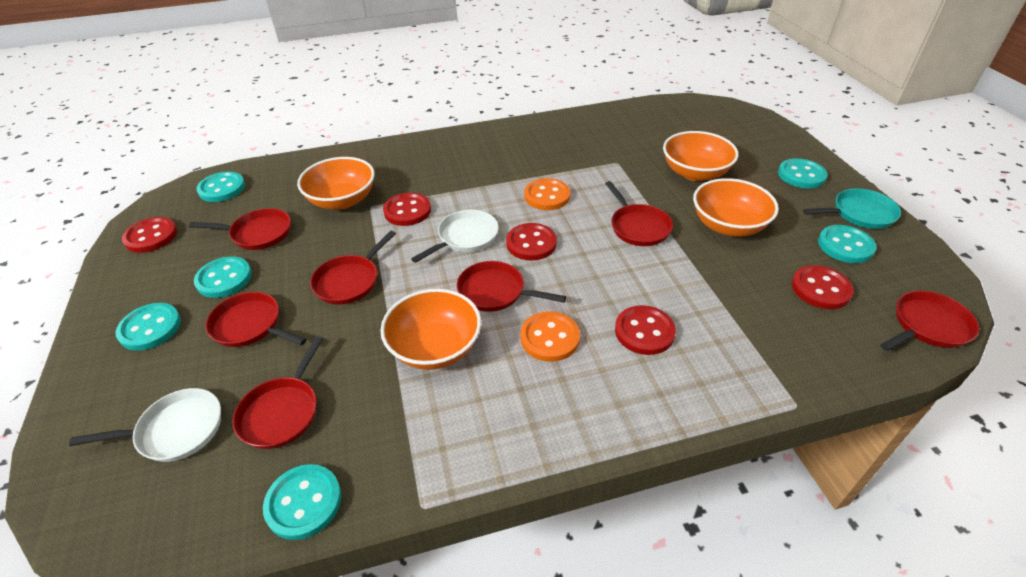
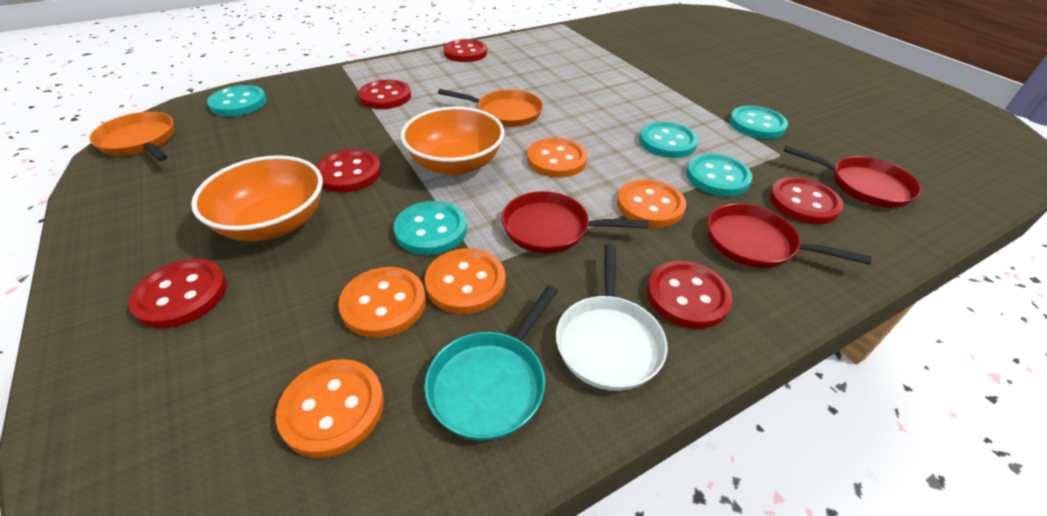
orange bowl: [297,157,375,210] [380,289,481,370] [663,131,738,181] [693,178,779,237] = 4 -> [191,155,323,241] [401,107,504,175] = 2
orange button: [520,311,580,362] [524,178,570,210] = 2 -> [276,359,384,458] [338,267,426,338] [425,248,505,314] [527,138,587,178] [617,179,686,228] = 5
orange pan: none = 0 -> [89,112,174,161] [438,89,543,127] = 2
red button: [122,217,177,253] [383,192,431,226] [506,223,557,261] [615,305,676,355] [792,265,854,309] = 5 -> [128,259,227,328] [316,149,381,192] [358,80,411,109] [443,39,487,62] [647,261,733,329] [769,177,843,224] = 6
red pan: [189,208,291,250] [205,292,306,347] [233,336,323,449] [310,231,396,305] [457,261,566,312] [605,181,673,246] [880,291,979,351] = 7 -> [502,191,649,253] [707,203,871,268] [784,146,922,208] = 3
turquoise button: [116,303,181,351] [194,256,252,298] [197,172,245,202] [263,464,342,540] [778,158,828,189] [818,225,876,263] = 6 -> [207,85,267,116] [394,201,467,255] [639,122,698,158] [686,154,753,196] [730,106,788,139] = 5
white pan: [69,388,221,462] [411,210,499,263] = 2 -> [556,244,667,391] = 1

